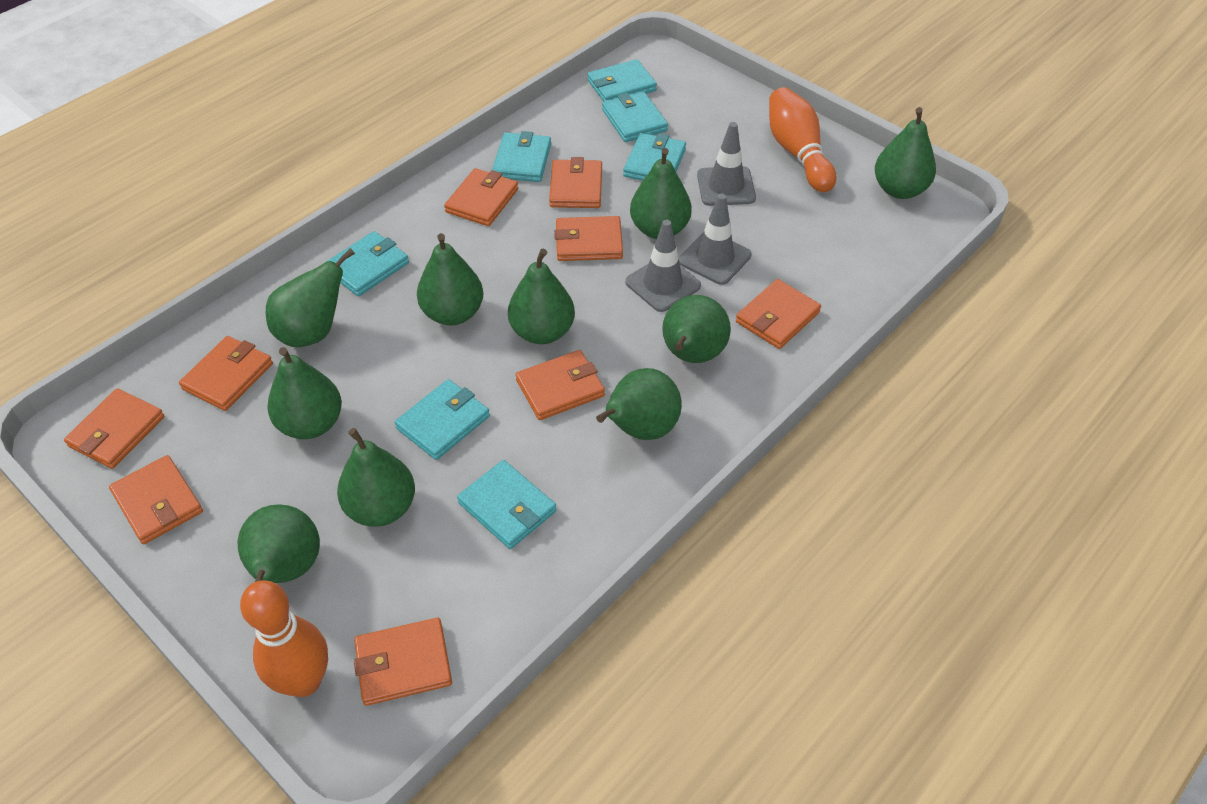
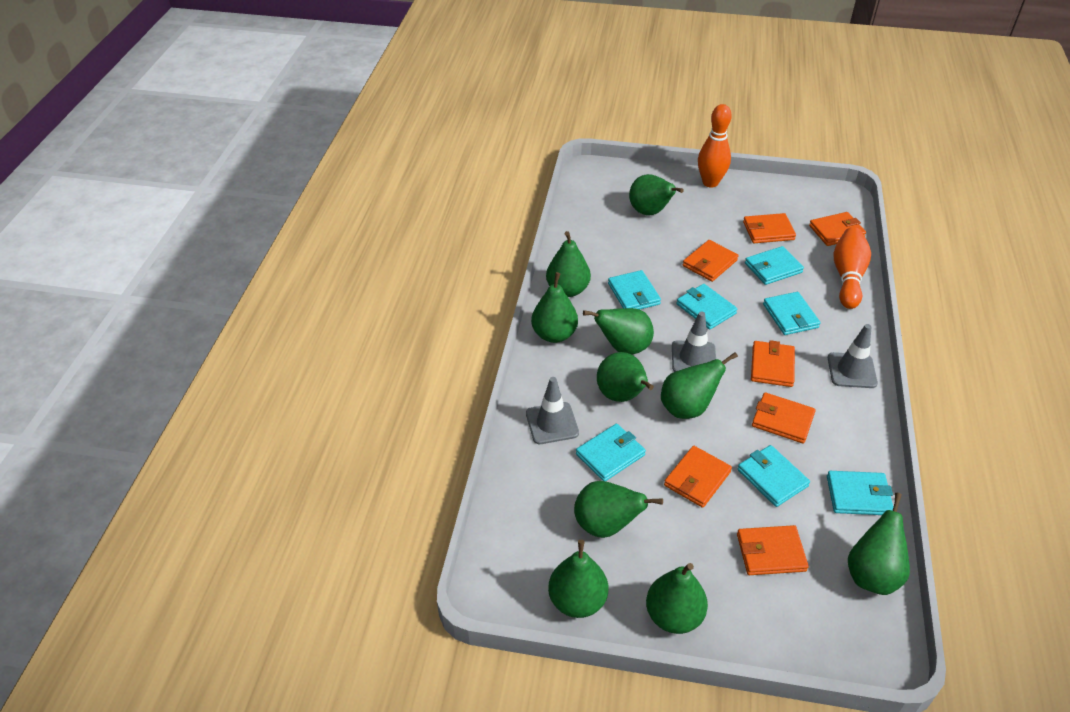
orange wallet: [64,388,164,469] [109,455,203,544] [179,336,273,411] [354,618,452,706] [444,168,518,226] [516,350,605,420] [549,157,602,208] [554,216,623,261] [736,279,821,349] = 9 -> [664,446,732,508] [683,240,739,282] [737,525,809,575] [743,213,796,243] [751,340,795,387] [752,392,816,444] [809,212,866,246] = 7

